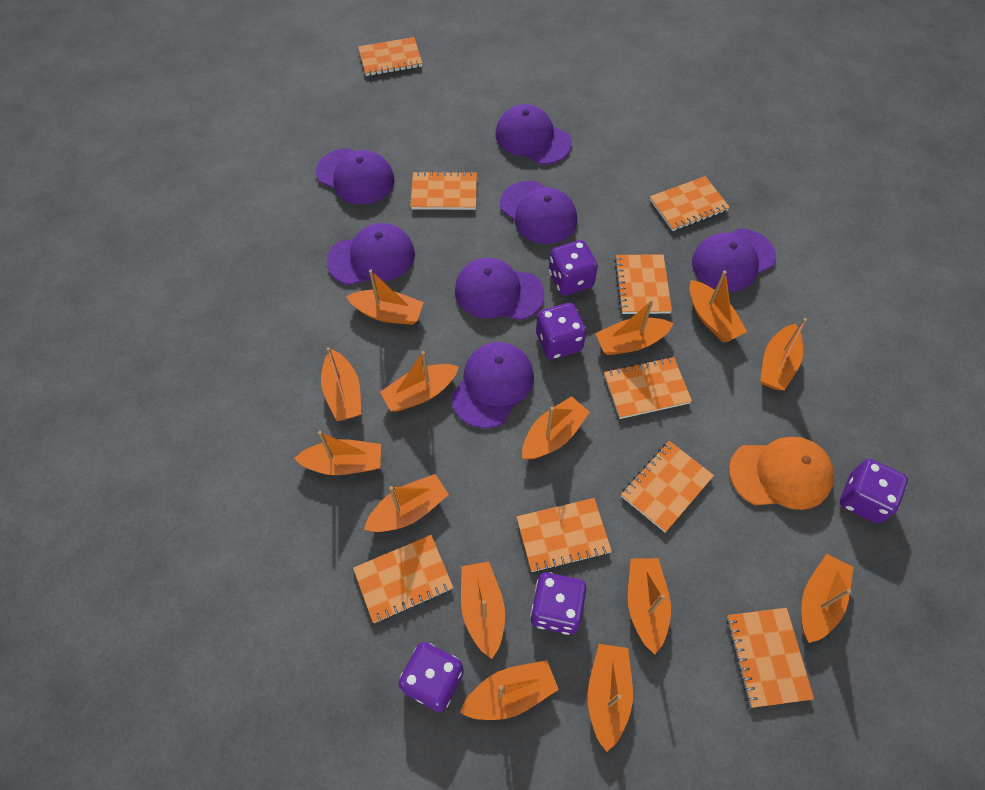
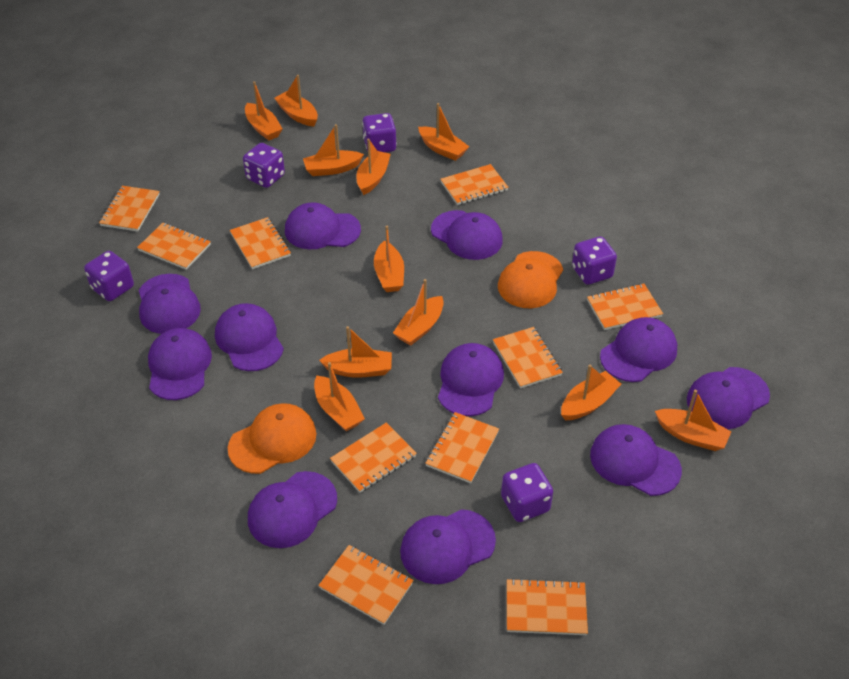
orange boat: [294,431,381,475] [321,347,362,421] [346,269,424,325] [364,474,449,532] [380,351,459,412] [460,660,559,720] [461,561,505,659] [522,396,590,460] [588,644,633,752] [595,299,674,355] [628,558,671,654] [690,270,747,342] [760,318,807,390] [802,554,854,643] = 14 -> [245,81,282,141] [274,75,318,127] [303,124,364,176] [314,362,365,431] [319,326,392,378] [357,139,391,195] [374,226,404,292] [393,279,444,345] [418,103,469,161] [561,365,621,420] [655,390,731,451] = 11
orange cap: [729,437,834,510] = 1 -> [228,403,316,474] [498,251,563,308] = 2
orange notebook: [353,535,453,623] [358,37,423,76] [410,171,477,210] [516,498,612,573] [604,357,692,419] [614,254,672,314] [621,441,714,532] [650,176,730,231] [727,608,814,708] = 9 -> [99,186,160,231] [137,223,211,270] [230,217,291,269] [318,545,414,625] [330,422,417,493] [425,412,499,483] [441,164,508,205] [493,327,563,388] [507,578,588,635] [587,283,663,330] = 10
purple cap: [316,148,395,205] [327,223,415,285] [451,342,534,428] [455,258,545,320] [495,104,572,164] [500,181,577,244] [692,228,776,292] = 7 -> [139,274,201,334] [148,328,212,400] [215,303,284,371] [248,471,337,548] [285,202,361,249] [400,509,496,584] [431,210,503,260] [438,343,504,416] [590,424,682,496] [600,317,677,382] [687,367,770,429] = 11

